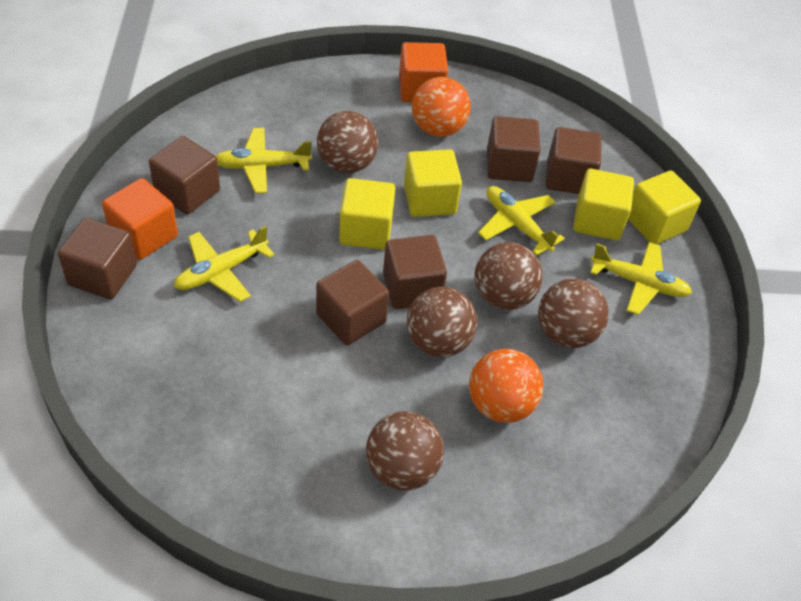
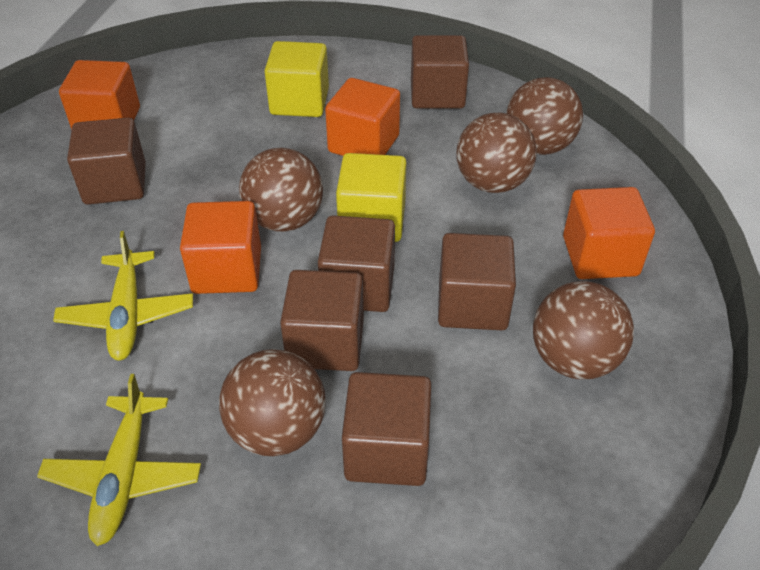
orange ball: [412,77,471,137] [469,349,543,423] = 2 -> none = 0
orange cube: [102,178,178,260] [399,42,448,102] = 2 -> [59,60,140,130] [180,201,261,294] [325,78,400,156] [563,187,655,279] = 4
yellow cube: [339,178,395,250] [404,149,462,217] [573,168,634,240] [628,170,701,244] = 4 -> [265,41,329,117] [336,153,406,242] = 2
yellow plane: [174,226,275,302] [216,128,312,193] [478,186,565,256] [590,242,692,315] = 4 -> [37,374,201,546] [53,231,193,361] = 2

